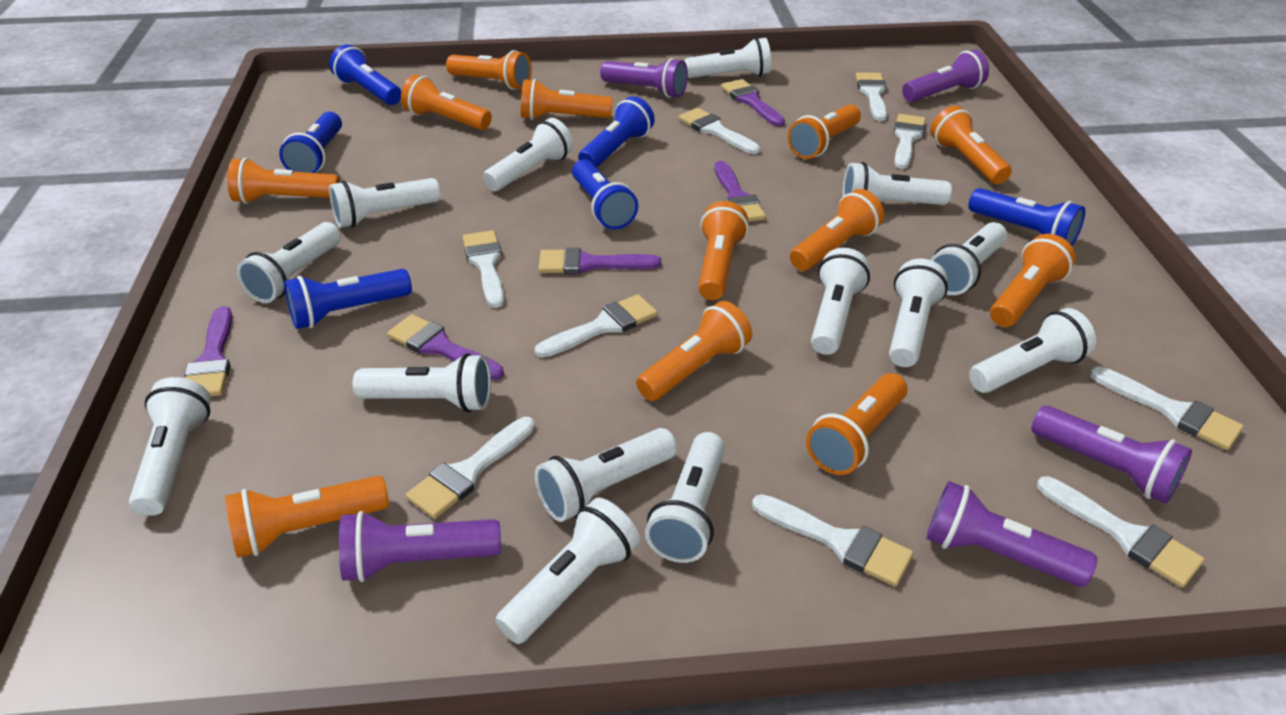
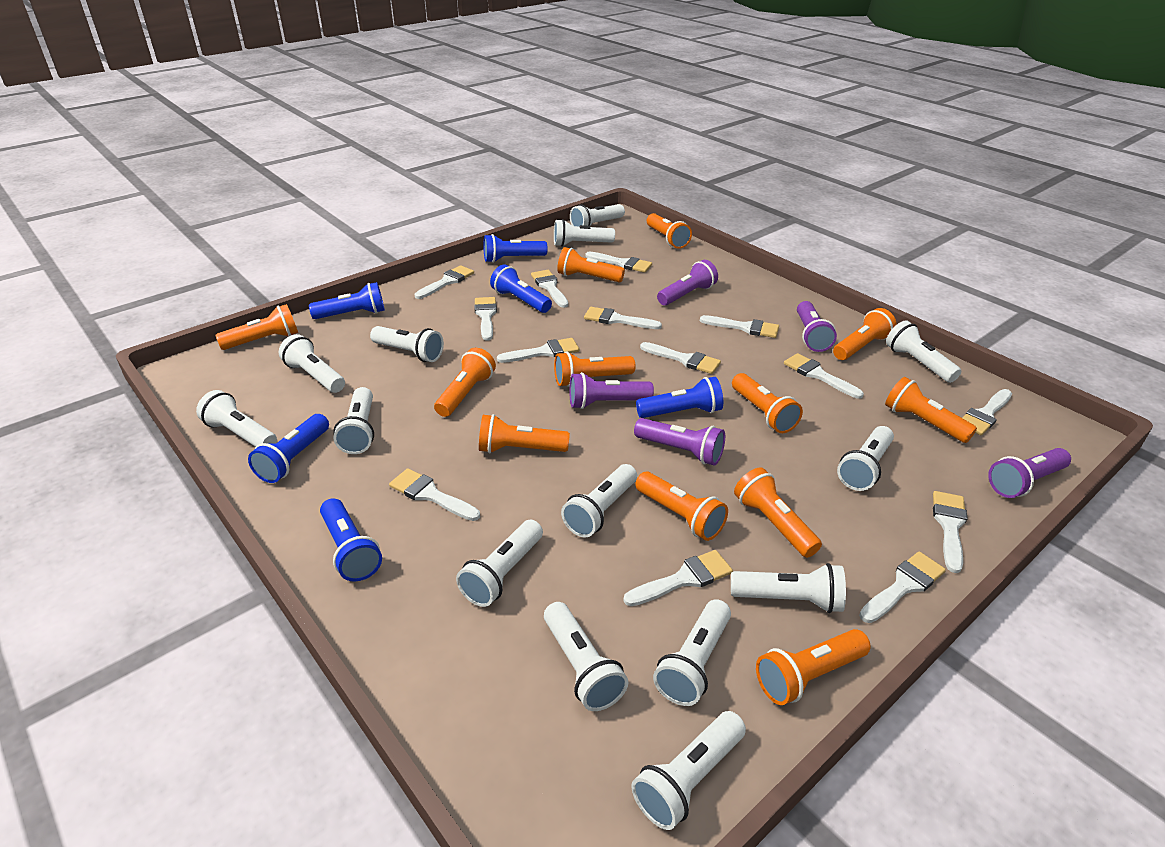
purple brush: [184,306,232,396] [387,314,504,380] [538,248,661,274] [714,161,766,222] [721,79,785,127] = 5 -> none = 0
white brush: [406,417,535,519] [463,230,505,308] [535,294,658,358] [678,108,760,154] [752,494,914,586] [856,72,887,121] [894,114,926,169] [1037,476,1205,588] [1090,366,1244,450] = 9 -> [389,468,480,521] [415,265,474,299] [474,297,497,341] [497,338,579,363] [531,270,568,308] [584,307,662,329] [585,252,652,273] [623,550,733,606] [640,342,721,374] [700,315,779,338] [784,353,864,399] [859,551,946,623] [933,491,968,573] [962,389,1012,435] = 14

